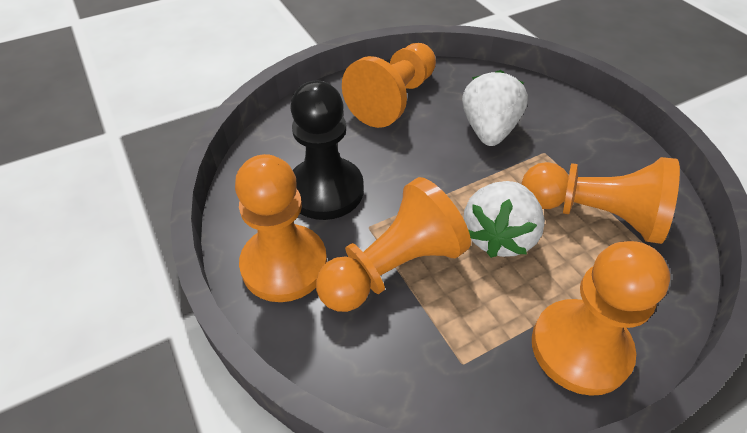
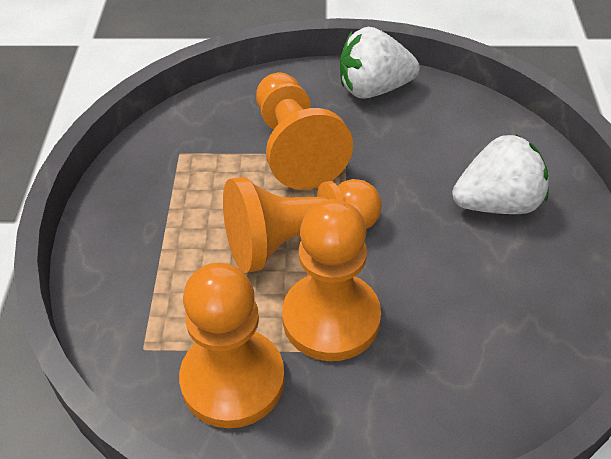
black pawn: [290,81,364,220] = 1 -> none = 0
orange pawn: [235,154,327,302] [316,177,471,312] [342,43,436,128] [522,157,680,244] [532,241,670,396] = 5 -> [179,263,285,428] [223,177,382,273] [256,73,353,190] [282,199,381,361] = 4

